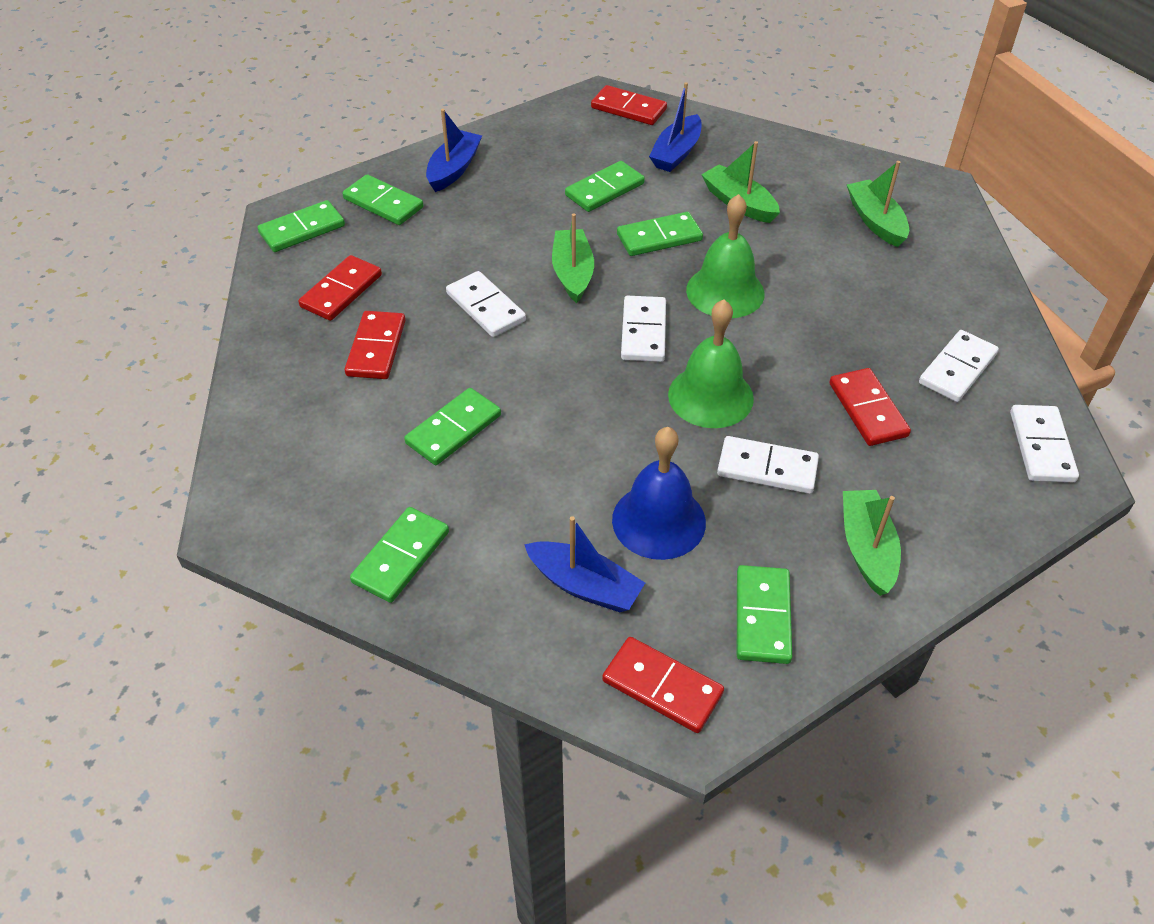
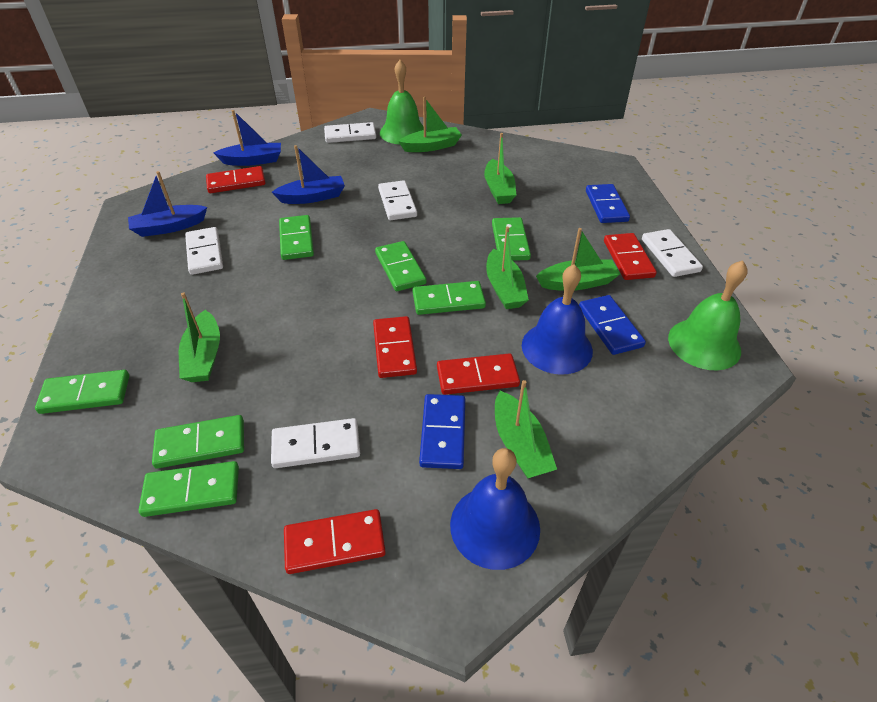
blue bell: [612,427,706,560] = 1 -> [450,448,540,570] [522,264,593,375] = 2
blue domino: none = 0 -> [419,394,465,469] [579,295,646,355] [586,184,630,223] = 3
green boat: [552,213,594,303] [701,141,780,223] [843,490,901,596] [847,161,909,247] = 4 -> [179,292,220,382] [398,97,462,152] [484,133,516,204] [486,227,529,309] [495,380,557,478] [536,228,620,291] = 6

